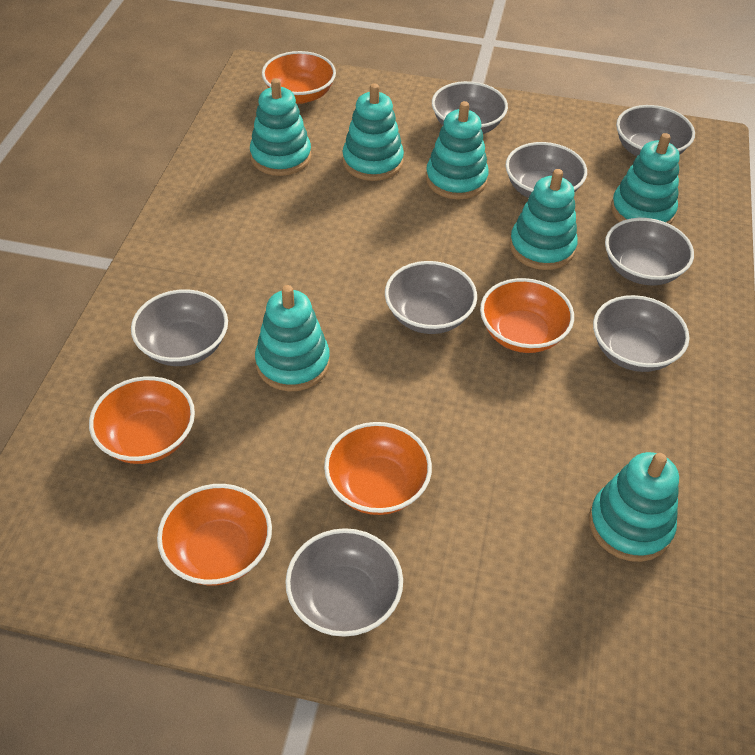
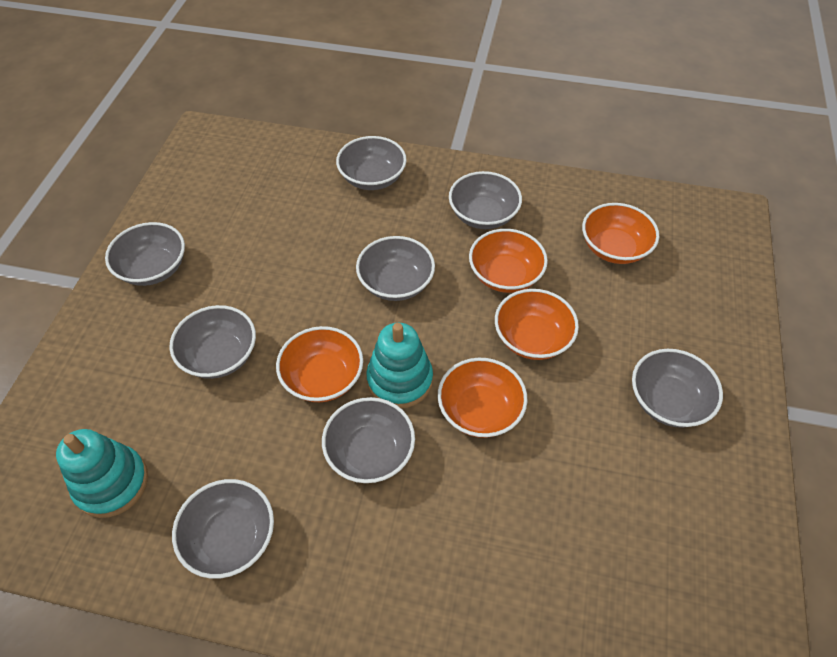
turquoise stacking toy: [250,78,311,176] [255,285,330,391] [342,83,404,181] [426,101,489,200] [509,169,578,270] [589,452,679,562] [611,133,680,224] = 7 -> [56,429,148,518] [366,323,433,408] = 2

